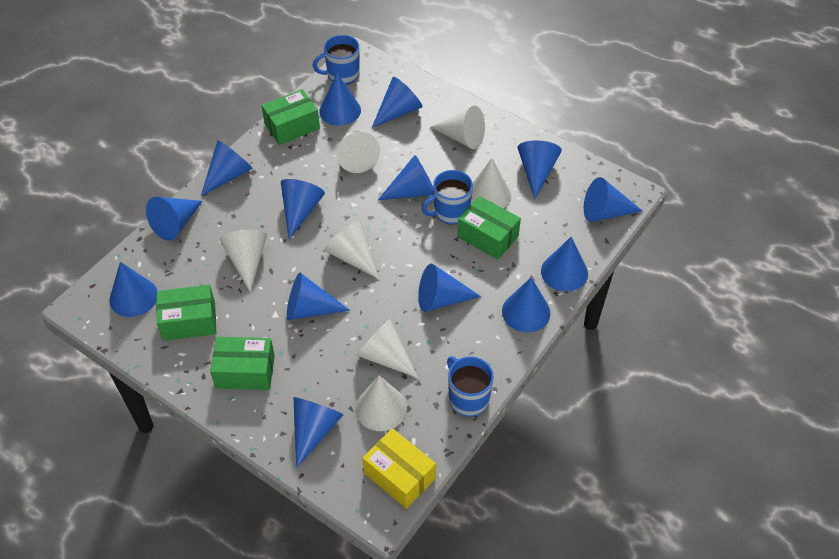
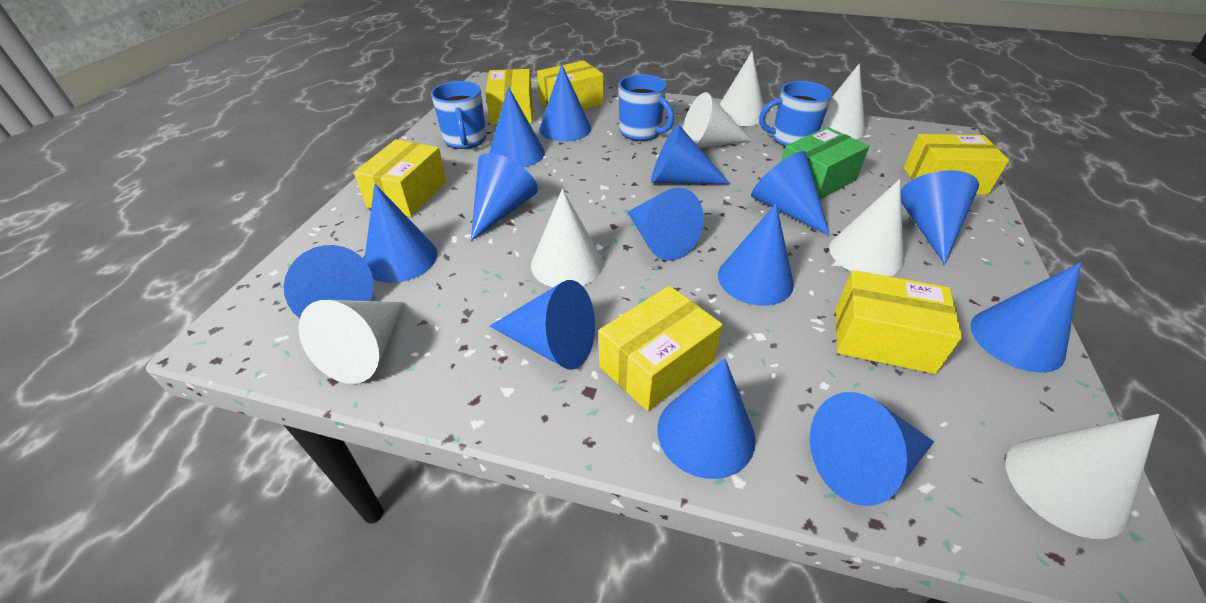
green box: [156,285,216,341] [210,337,275,390] [261,89,320,145] [457,196,521,260] = 4 -> [782,127,869,199] = 1
yellow box: [362,428,436,509] = 1 -> [354,139,447,217] [486,69,533,125] [537,61,603,110] [599,286,723,411] [836,270,962,374] [903,134,1009,195] = 6

